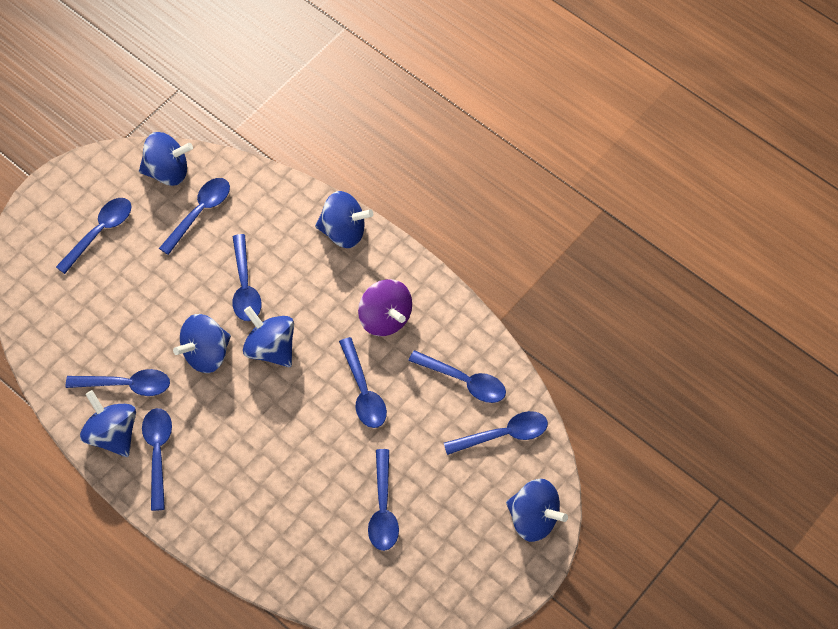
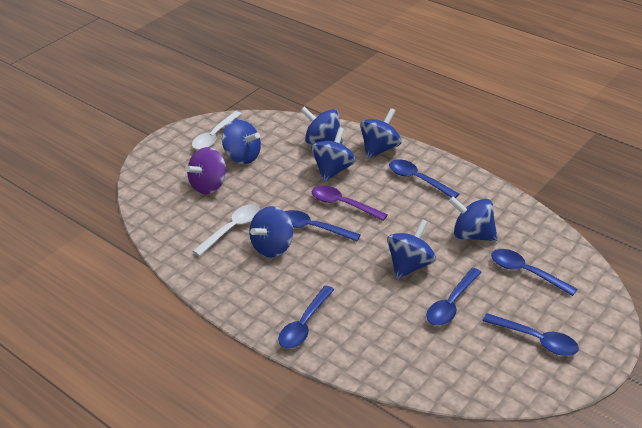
blue spinning top: [80,390,136,457] [139,132,193,186] [173,314,231,373] [243,306,294,367] [315,191,373,248] [506,479,568,542] = 6 -> [222,120,261,164] [249,206,293,258] [300,107,343,145] [311,127,356,182] [360,108,401,159] [387,219,436,279] [449,197,498,241] = 7
blue spoon: [56,198,132,274] [66,369,170,396] [142,408,172,511] [159,178,230,255] [232,234,261,321] [339,337,387,428] [368,449,399,551] [408,350,506,403] [444,411,548,455] = 9 -> [278,285,335,349] [284,210,361,241] [389,159,459,198] [426,268,482,326] [482,313,579,356] [491,249,577,296] = 6
purple spoon: none = 0 -> [312,185,388,221] = 1
white spoon: none = 0 -> [192,111,242,150] [193,204,260,256] = 2

